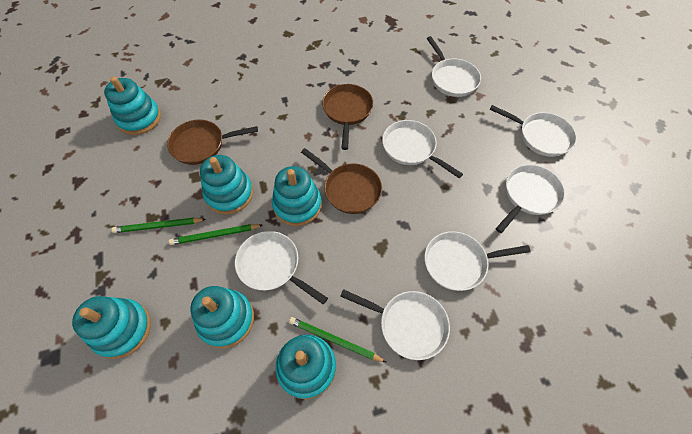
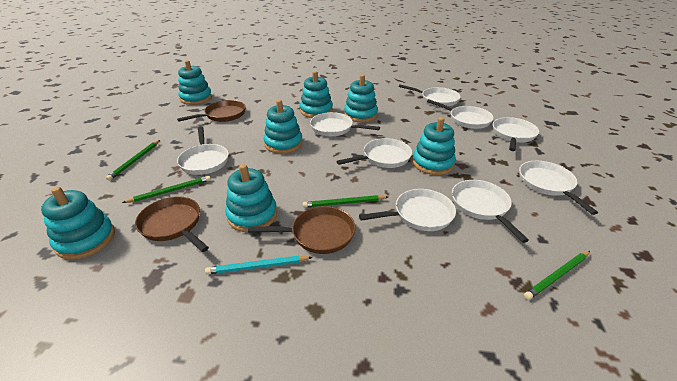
green pencil: [112,218,206,233] [169,224,263,245] [289,317,386,362] = 3 -> [106,140,160,181] [122,176,211,203] [303,195,388,208] [524,251,590,300] = 4
turquoise pencil: none = 0 -> [205,256,313,274] = 1
turquoise stacking toy: [72,296,151,359] [104,76,161,135] [190,286,254,348] [200,155,253,215] [272,166,322,226] [276,335,336,399] = 6 -> [41,187,115,260] [178,60,212,105] [225,164,277,232] [264,100,303,154] [300,71,333,118] [344,74,378,122] [412,117,456,175] = 7
white pan: [235,231,328,304] [340,289,450,360] [382,120,463,178] [424,231,531,291] [427,36,481,97] [489,105,577,157] [496,164,565,233] = 7 -> [177,127,229,175] [310,112,380,137] [337,138,412,168] [359,189,456,231] [399,84,461,107] [427,99,494,129] [452,180,529,243] [493,117,539,151] [519,161,598,215] = 9

